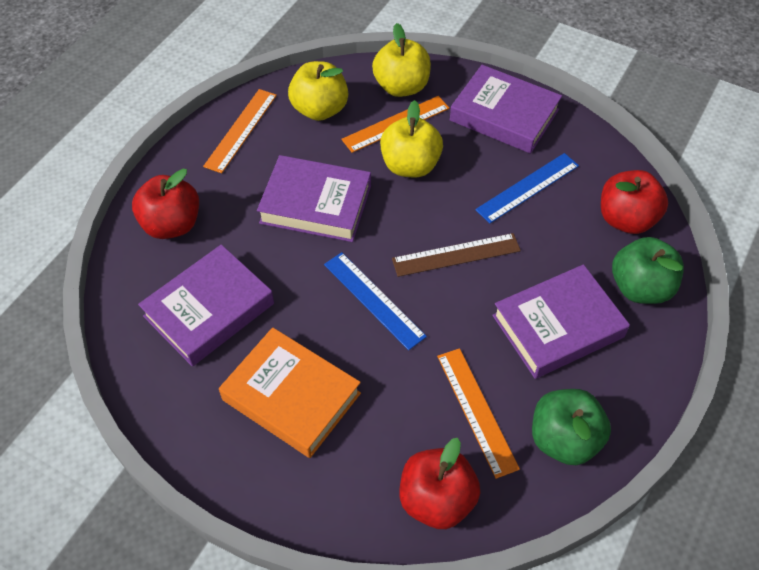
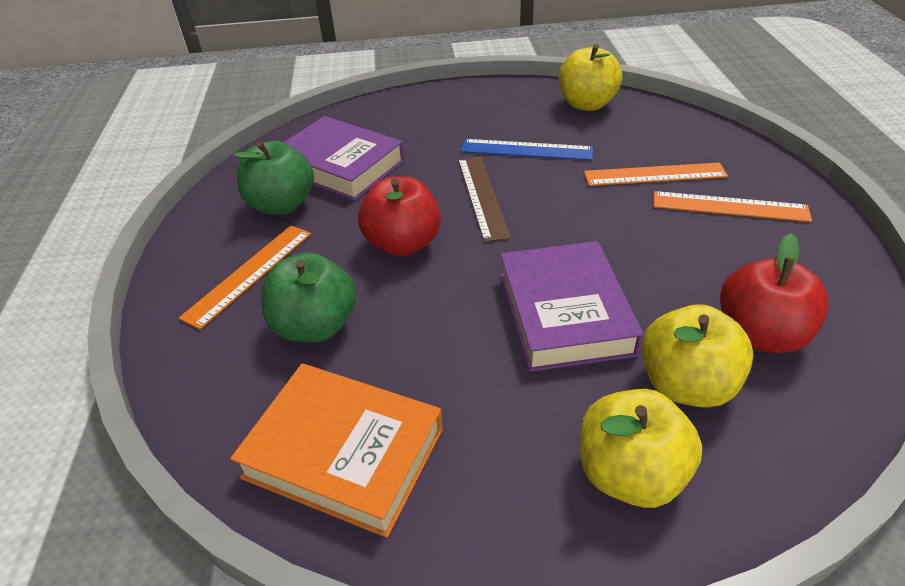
blue ruler: [324,252,427,350] [475,153,579,224] = 2 -> [461,139,593,160] = 1
purple book: [138,244,274,367] [257,155,371,242] [450,65,562,154] [492,264,630,379] = 4 -> [283,116,405,201] [500,241,644,372] = 2
red apple: [132,169,199,239] [400,438,480,529] [601,170,668,234] = 3 -> [358,176,441,256] [720,234,829,353] = 2

